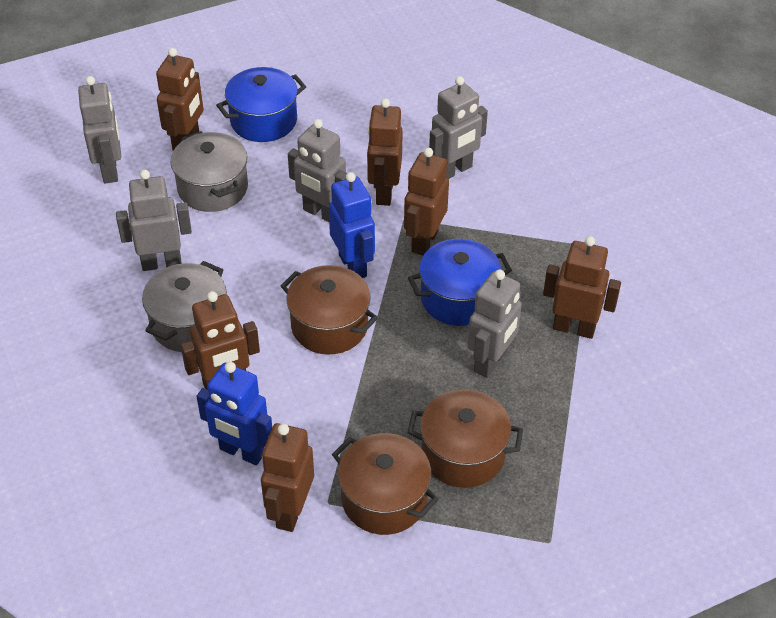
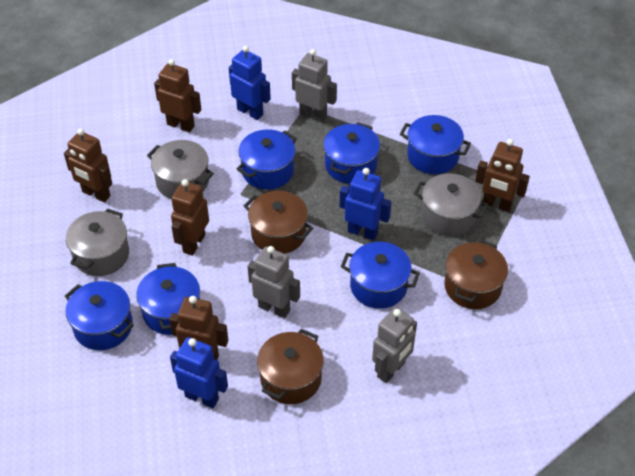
blue pot: [216,67,306,142] [408,239,512,326] = 2 -> [65,281,134,350] [136,263,200,335] [237,129,297,190] [323,122,380,184] [341,242,420,309] [400,115,471,174] = 6
blue robot: [197,362,272,465] [329,172,375,278] = 2 -> [170,337,228,408] [229,46,271,120] [340,168,391,240] = 3
brown robot: [156,48,203,151] [181,291,260,390] [261,423,314,532] [367,98,403,206] [404,148,449,255] [543,236,621,339] = 6 -> [64,129,112,202] [154,59,201,132] [169,296,228,360] [171,179,209,256] [475,139,530,212] = 5
grey pot: [142,261,227,352] [171,131,248,212] = 2 -> [66,208,129,276] [147,140,214,199] [414,173,488,236] = 3
grey robot: [78,76,121,183] [116,170,192,271] [288,119,347,222] [429,76,488,179] [467,269,522,378] = 5 -> [248,246,300,318] [292,49,337,123] [372,307,417,383] = 3

